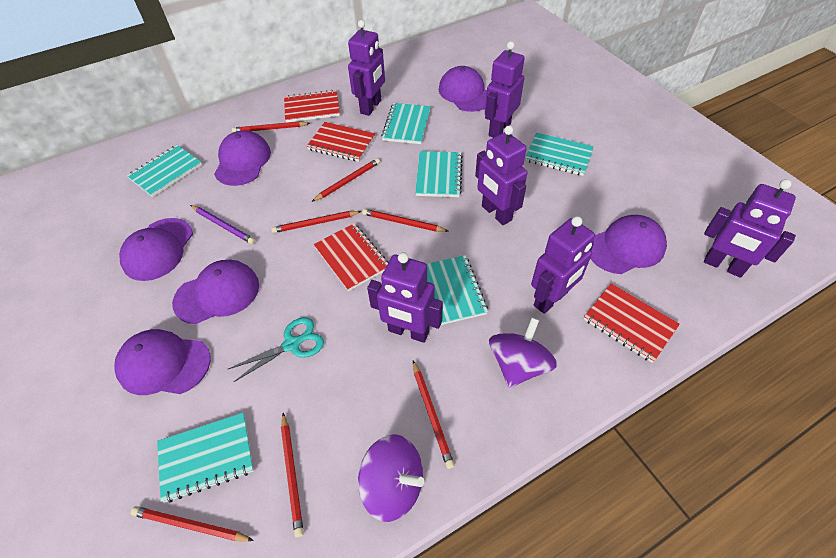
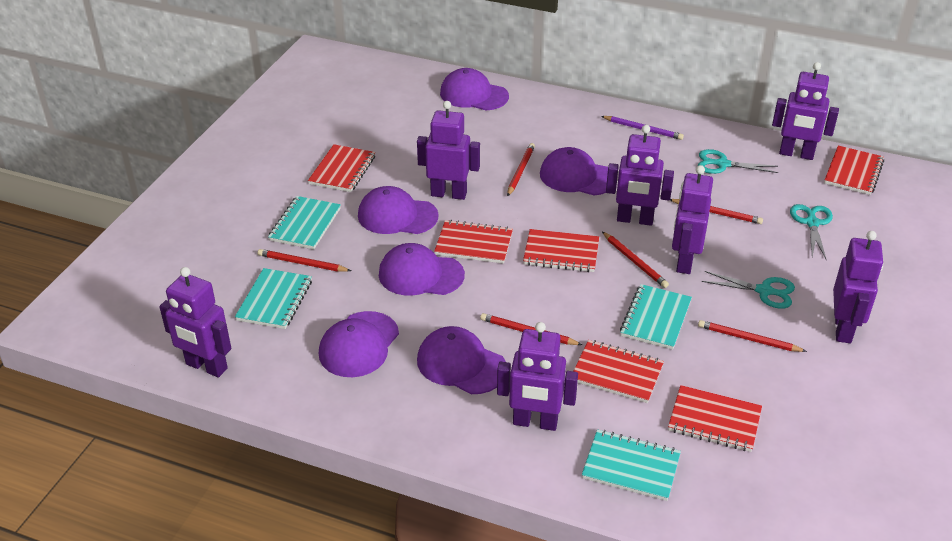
purple robot: [348,20,385,116] [367,252,443,343] [475,126,527,225] [485,41,524,138] [531,216,595,314] [704,179,796,278] = 6 -> [159,267,231,377] [417,101,480,200] [497,322,578,431] [606,125,674,226] [672,165,713,274] [772,62,839,160] [833,231,883,343] = 7
purple spinning top: [358,434,424,522] [489,317,557,388] = 2 -> none = 0
red notebook: [284,90,340,123] [306,122,375,162] [314,223,389,291] [584,283,680,363] = 4 -> [308,144,375,192] [434,220,513,264] [523,229,599,272] [574,340,664,403] [668,385,762,452] [824,146,884,195] = 6
red pencil: [131,506,254,541] [232,121,310,132] [271,211,362,233] [281,413,304,538] [311,158,380,202] [362,209,448,232] [413,361,455,469] = 7 -> [258,249,351,272] [480,313,582,345] [507,143,535,196] [602,232,669,288] [670,199,763,224] [698,320,807,352] = 6
turquoise notebook: [127,145,202,197] [157,413,254,503] [381,103,431,144] [415,151,463,197] [426,255,488,325] [525,133,594,176] = 6 -> [235,268,312,329] [268,196,341,249] [582,429,681,501] [620,284,692,350] = 4
turquoise scissors: [228,317,324,382] = 1 -> [698,149,778,174] [702,271,795,309] [790,204,833,260] = 3

